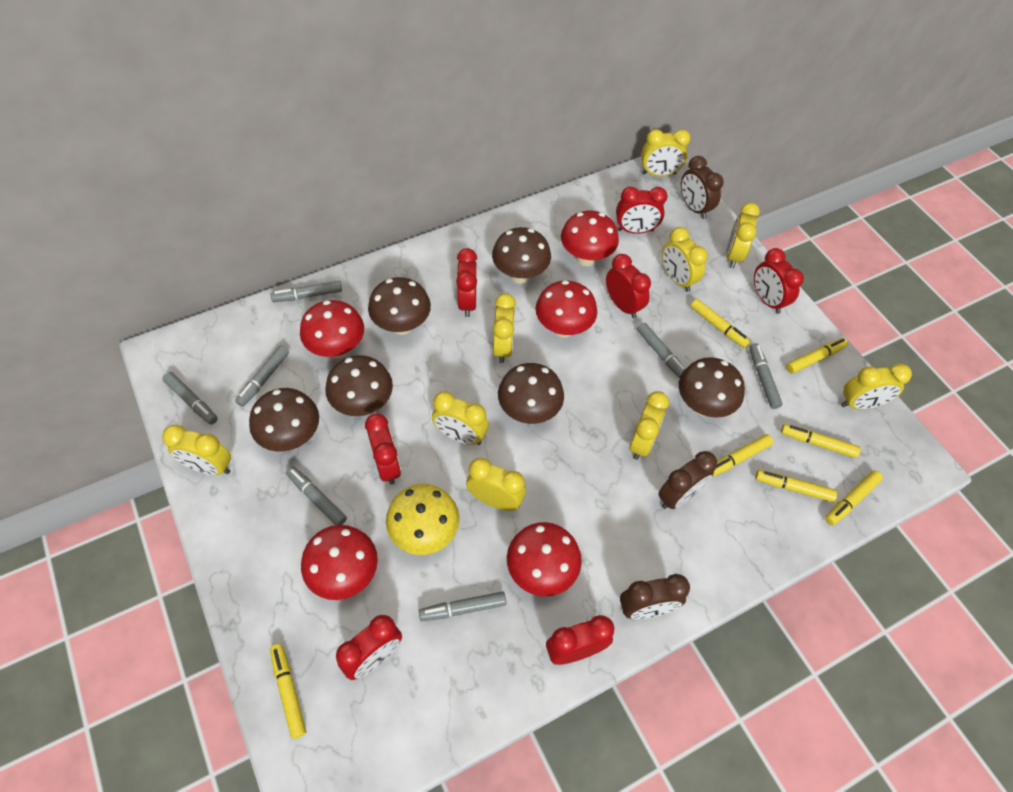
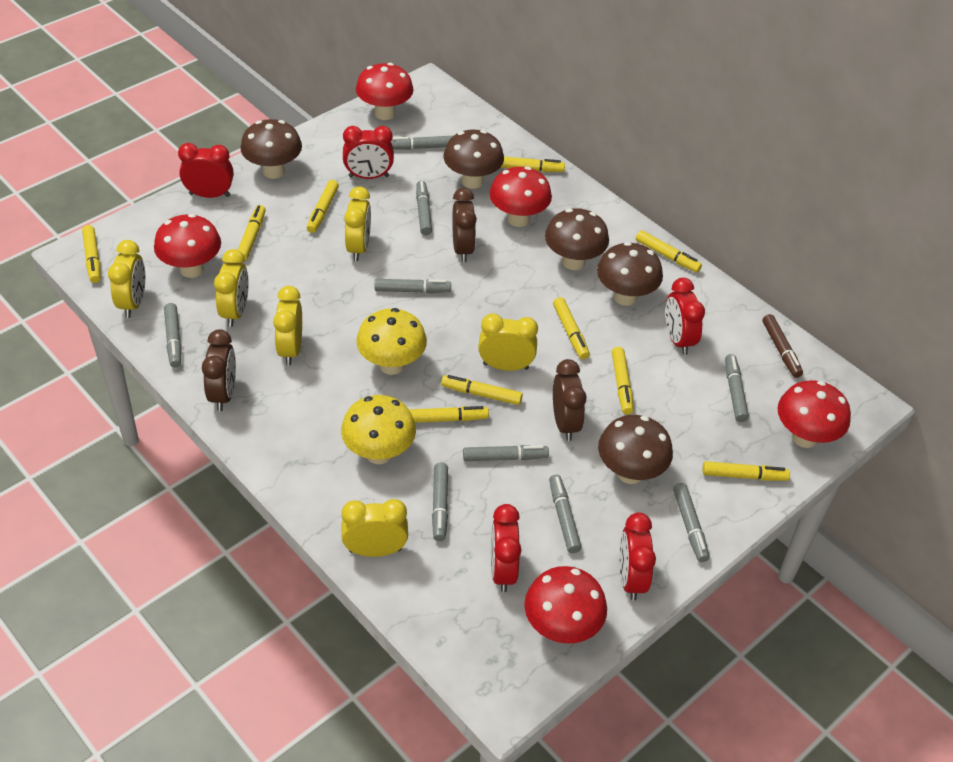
brown marker: none = 0 -> [762,314,803,378] = 1
brown mushroom: [249,388,319,452] [325,355,393,416] [368,277,431,335] [492,227,551,284] [498,363,564,424] [679,357,745,418] = 6 -> [240,119,302,179] [444,130,504,189] [545,208,609,270] [597,242,663,306] [598,415,673,484] = 5
grey marker: [163,372,218,424] [235,345,289,407] [270,281,342,302] [286,466,347,525] [419,591,506,621] [637,323,685,378] [750,343,783,409] = 7 -> [164,303,181,368] [375,279,451,293] [391,136,453,150] [416,181,432,235] [432,463,448,541] [463,445,549,461] [549,475,582,553] [673,483,710,562] [725,354,749,422] = 9
red clock: [336,615,402,680] [365,413,401,485] [456,248,477,317] [546,615,614,665] [606,254,651,318] [616,187,668,234] [754,248,804,314] = 7 -> [178,143,234,198] [343,126,394,179] [491,504,521,592] [619,513,656,601] [665,278,705,355] = 5
yellow clock: [162,425,231,475] [432,391,489,445] [466,458,526,511] [493,293,516,363] [629,391,669,460] [641,129,691,176] [662,227,708,292] [726,203,760,268] [841,363,912,410] = 9 -> [108,240,145,318] [214,249,249,327] [273,286,302,365] [341,499,408,557] [344,187,371,261] [478,313,538,371] = 6
yellow marker: [270,644,306,739] [690,299,751,348] [712,434,773,477] [755,470,838,502] [781,424,861,458] [786,338,848,374] [825,470,883,525] = 7 -> [82,225,101,283] [238,205,266,261] [307,180,339,233] [409,406,489,423] [441,375,523,405] [500,157,565,172] [553,297,590,359] [612,347,634,415] [636,230,702,273] [702,461,790,481] = 10
yellow mushroom: [386,484,459,555] = 1 -> [341,395,416,464] [356,308,427,375] = 2

